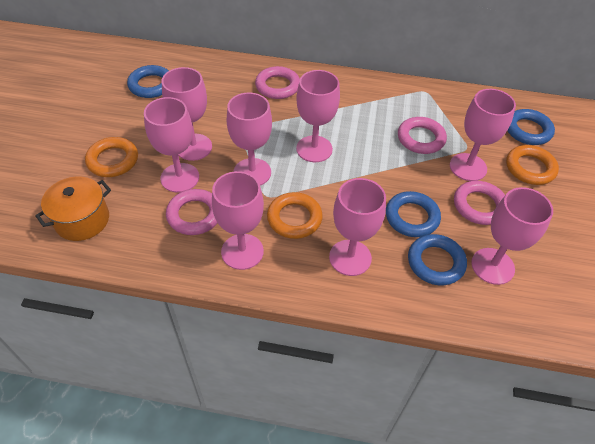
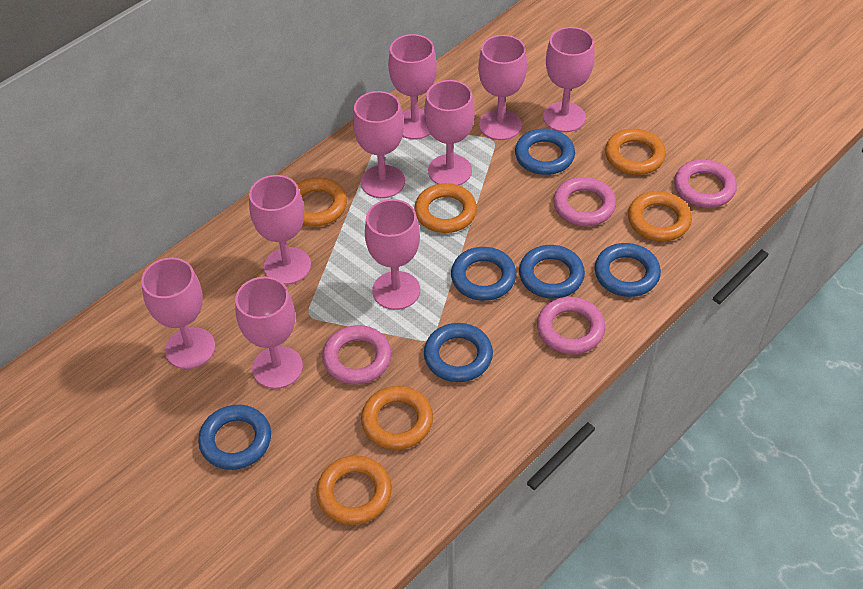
blue ring: [127,65,169,98] [386,191,441,237] [408,234,467,285] [507,109,555,145] = 4 -> [198,405,271,470] [424,323,493,382] [451,247,517,301] [515,129,575,175] [519,245,585,299] [594,243,661,297] = 6
orange pot: [35,177,111,241] = 1 -> none = 0
orange ring: [85,137,138,177] [267,192,323,239] [506,145,559,185] = 3 -> [297,177,347,227] [316,455,392,525] [361,386,433,450] [414,183,477,233] [605,129,666,175] [628,191,692,242] = 6
pink goblet: [144,97,199,193] [161,67,212,161] [212,171,264,270] [227,93,272,186] [296,70,340,162] [329,178,386,276] [450,89,516,181] [471,187,553,285] = 8 -> [141,257,215,369] [235,277,303,389] [249,175,311,285] [353,91,405,198] [365,199,420,310] [388,34,437,139] [424,80,475,185] [478,35,527,140] [543,27,595,132] = 9

